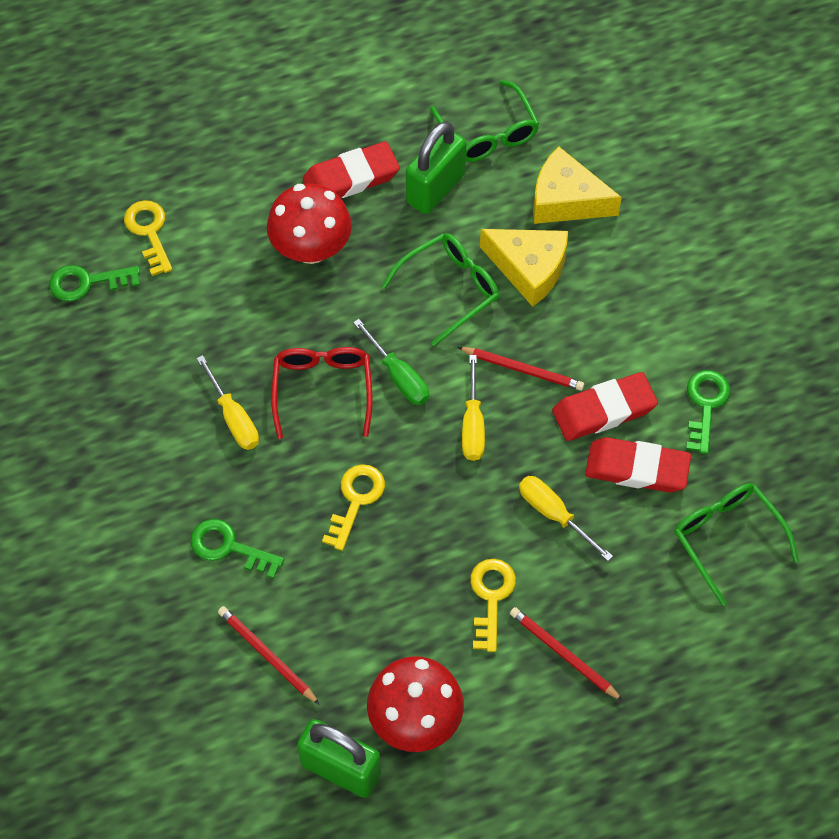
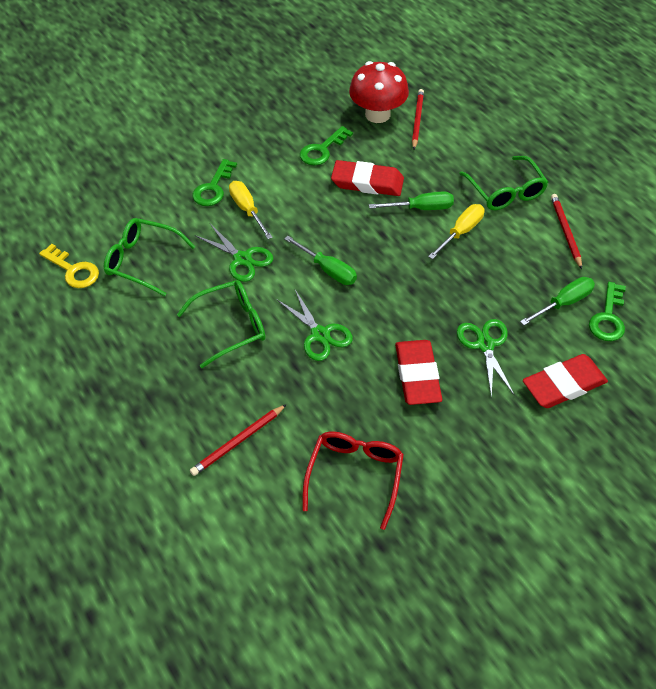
green padlock: [297,719,381,798] [406,122,466,214] = 2 -> none = 0
green scissors: none = 0 -> [195,224,273,282] [277,290,353,361] [457,319,514,398] = 3
green screwdriver: [353,319,429,405] = 1 -> [284,236,357,285] [369,192,454,210] [520,277,595,325] = 3
red mushroom: [267,183,352,264] [367,656,464,752] = 2 -> [349,61,409,123] = 1
yellow cheese: [480,229,568,307] [533,147,622,224] = 2 -> none = 0
yellow key: [124,200,172,276] [322,464,385,551] [470,559,516,652] = 3 -> [39,244,99,288] = 1
yellow screwdriver: [197,355,259,450] [462,355,485,461] [519,476,613,561] = 3 -> [229,181,273,239] [428,204,485,259] = 2

